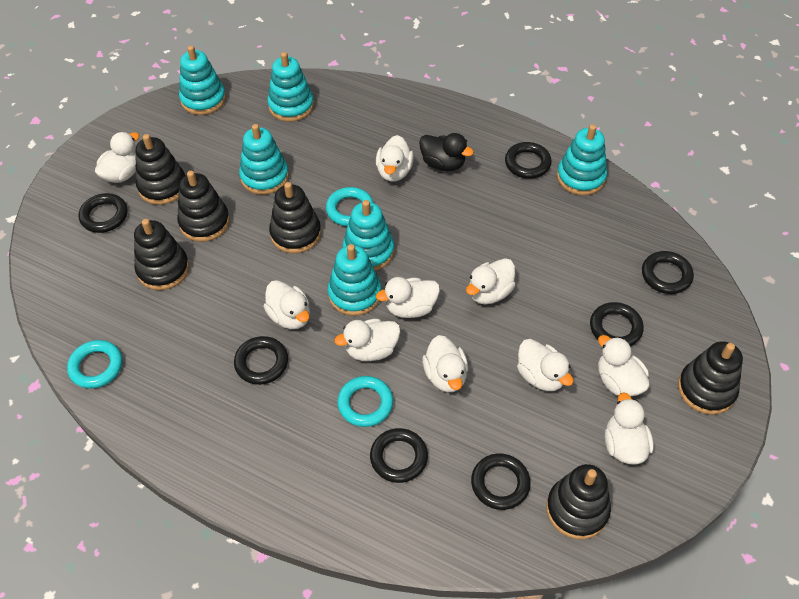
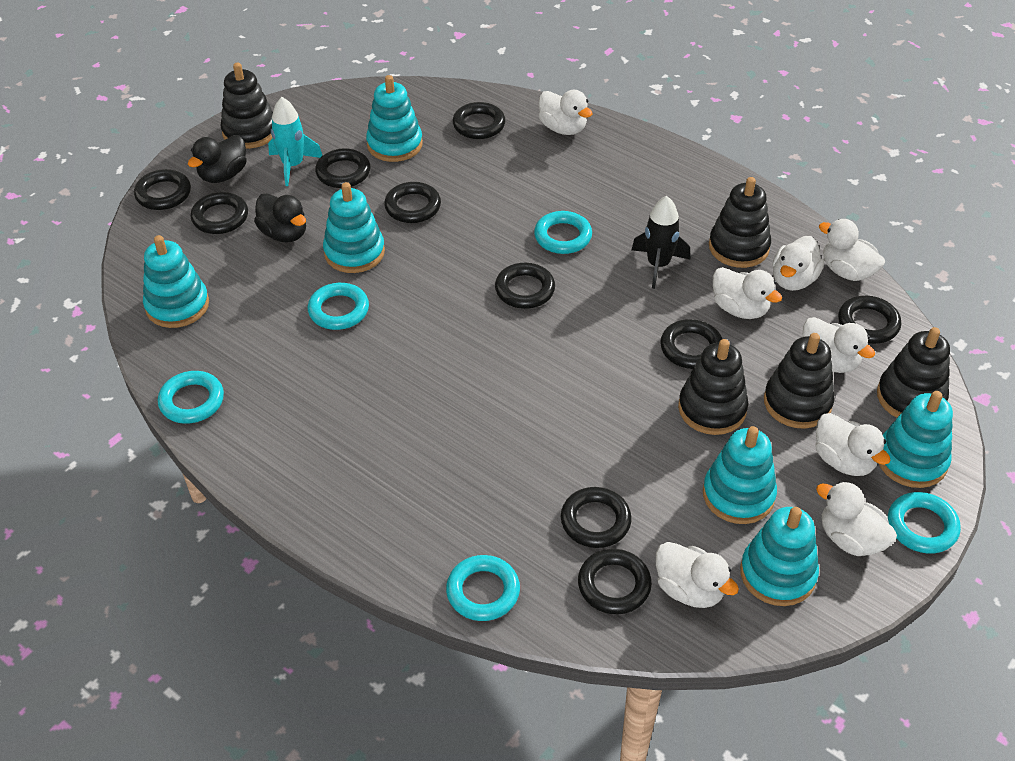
black duck: [419,133,474,171] = 1 -> [188,135,247,183] [254,193,306,243] = 2
black ring: [78,193,128,233] [234,336,288,385] [370,428,428,483] [471,453,531,510] [505,142,552,179] [590,302,644,346] [642,251,694,294] = 7 -> [134,169,191,210] [191,192,248,234] [315,148,371,188] [384,182,441,223] [452,102,506,139] [495,263,555,309] [561,487,632,548] [578,549,652,614] [660,319,722,369] [838,296,901,344] = 10
black rocket: none = 0 -> [632,196,690,289] = 1
black stacking toy: [134,219,189,290] [135,134,185,205] [177,171,230,242] [269,182,321,253] [546,464,611,539] [678,341,743,415] = 6 -> [220,63,273,149] [678,339,748,435] [709,177,771,268] [764,333,834,429] [877,327,950,418] = 5
turquoise ring: [67,340,122,389] [326,187,373,226] [337,376,393,427] = 3 -> [158,371,224,424] [307,283,369,330] [446,555,520,621] [534,211,592,254] [888,492,961,554] = 5
turquoise rocket: none = 0 -> [268,97,322,186] = 1
white duck: [95,132,139,183] [263,280,310,329] [334,319,401,361] [376,135,414,182] [376,277,440,318] [422,335,468,392] [466,258,516,304] [517,339,573,391] [598,335,650,396] [605,392,654,465] = 10 -> [539,90,592,135] [656,542,739,608] [713,267,782,319] [772,236,824,291] [803,317,875,373] [815,413,891,476] [816,481,897,556] [819,219,885,281] = 8

